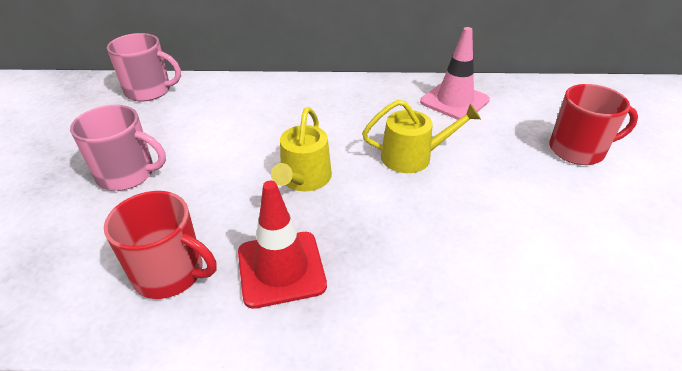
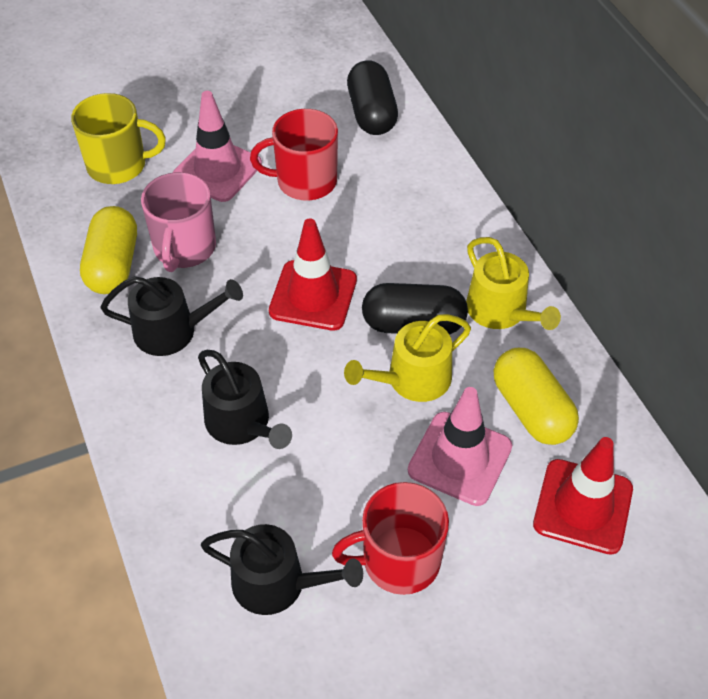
black capsule: none = 0 -> [347,60,398,135] [362,283,468,335] = 2
black watering can: none = 0 -> [101,276,243,356] [198,350,292,449] [201,524,363,615] = 3
pink mug: [70,105,166,191] [107,33,181,101] = 2 -> [141,172,216,272] = 1
pink traffic cone: [420,27,490,120] = 1 -> [173,91,262,202] [408,387,512,506] = 2
red traffic cone: [238,181,327,309] = 1 -> [269,218,357,331] [533,437,633,555] = 2
yellow capsule: none = 0 -> [80,206,137,294] [494,348,579,445] = 2
yellow mug: none = 0 -> [71,93,166,184] = 1

